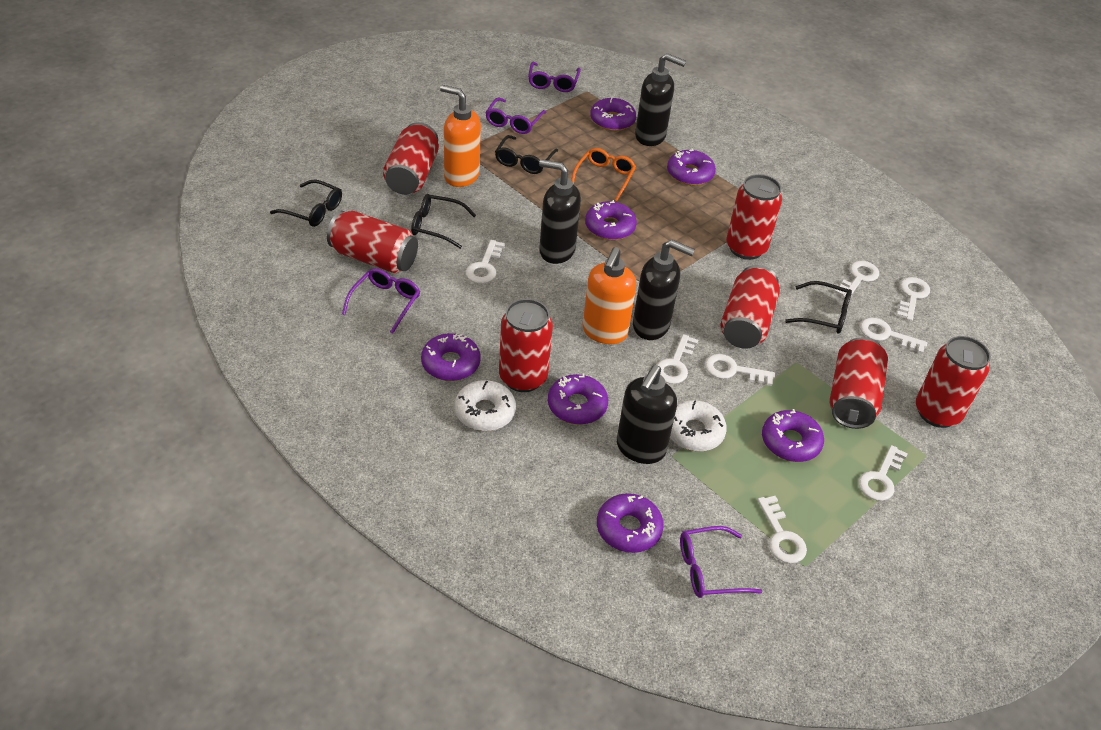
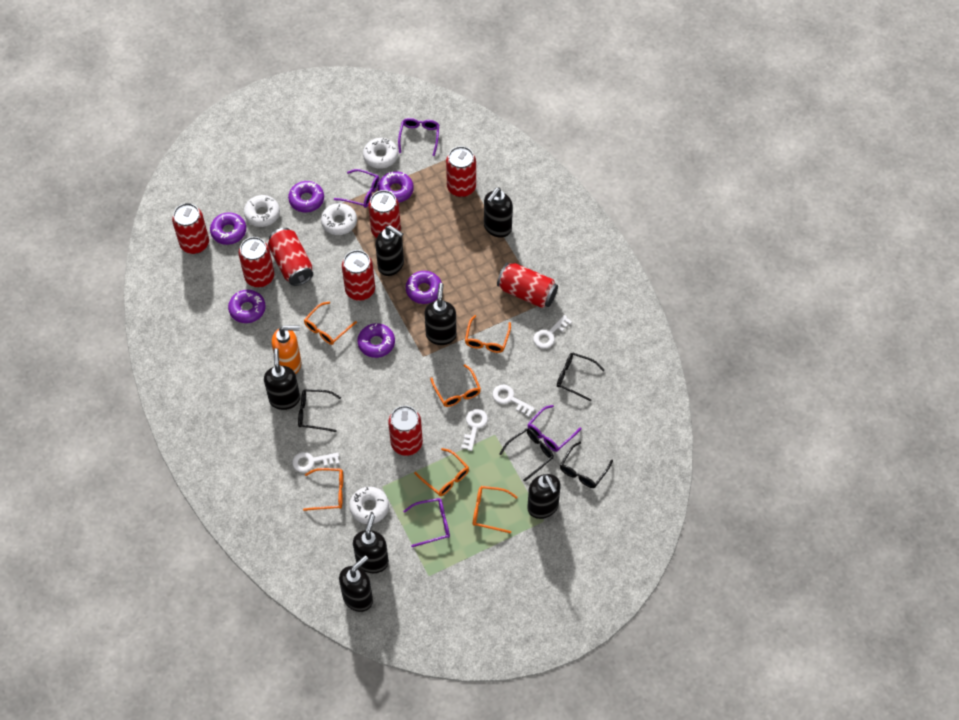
black soap dispenser: [539,159,581,264] [617,365,677,464] [633,239,695,340] [635,53,686,146] = 4 -> [264,348,300,410] [339,556,373,612] [353,514,389,573] [375,225,404,276] [425,283,457,345] [484,187,513,238] [527,474,561,519] = 7
orange glasses: [571,148,636,202] = 1 -> [303,468,343,511] [304,301,357,345] [414,448,469,496] [430,364,481,407] [465,315,511,353] [473,486,518,534] = 6
orange soap dispenser: [440,85,481,187] [582,247,636,344] = 2 -> [272,325,301,374] = 1
purple donut: [421,333,481,381] [548,374,608,425] [585,200,637,240] [590,97,636,131] [597,493,664,553] [667,148,716,185] [762,409,824,462] = 7 -> [210,212,246,245] [228,290,266,323] [288,181,324,212] [357,323,395,358] [378,172,414,202] [406,271,442,304] = 6
red can: [327,211,418,273] [383,122,439,195] [499,299,553,392] [721,265,780,349] [726,174,782,260] [830,337,888,429] [916,336,991,428] = 7 -> [172,203,209,254] [239,237,274,287] [268,228,313,286] [342,250,375,301] [368,190,401,238] [388,406,423,456] [446,146,476,197] [497,262,558,308] = 8
white donut: [454,380,516,431] [670,400,727,452] = 2 -> [244,195,280,227] [321,203,357,235] [349,487,389,524] [363,138,398,169] = 4
white key: [466,240,505,284] [656,334,698,384] [705,354,775,386] [757,496,807,563] [834,261,879,298] [859,445,908,501] [860,317,927,354] [896,277,930,321] = 8 -> [292,452,339,472] [461,409,488,451] [493,385,535,417] [533,315,572,348] = 4

